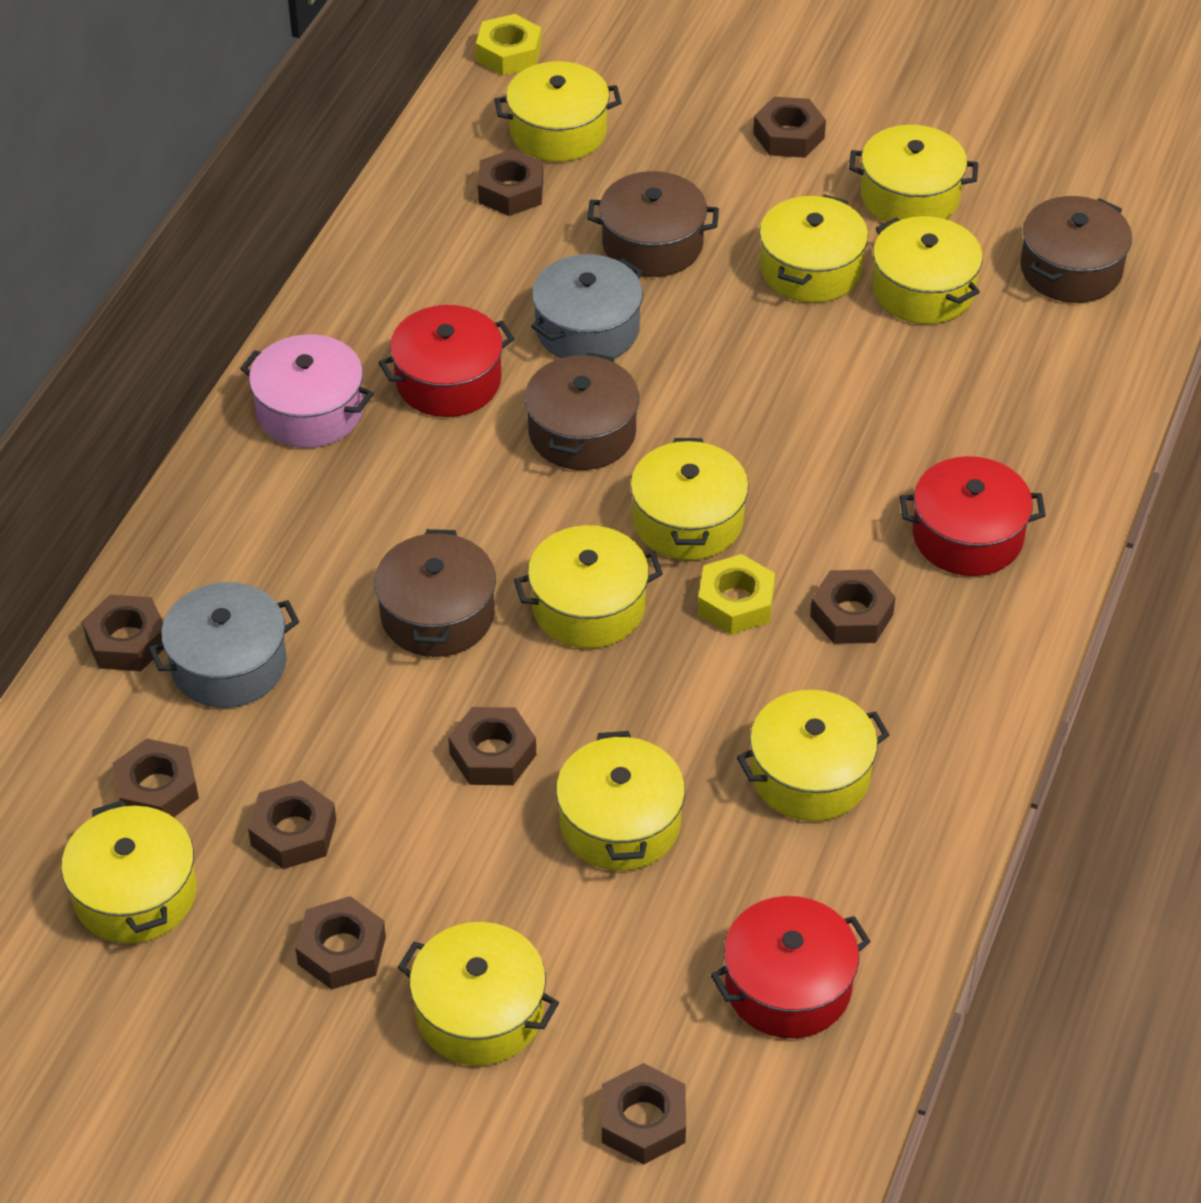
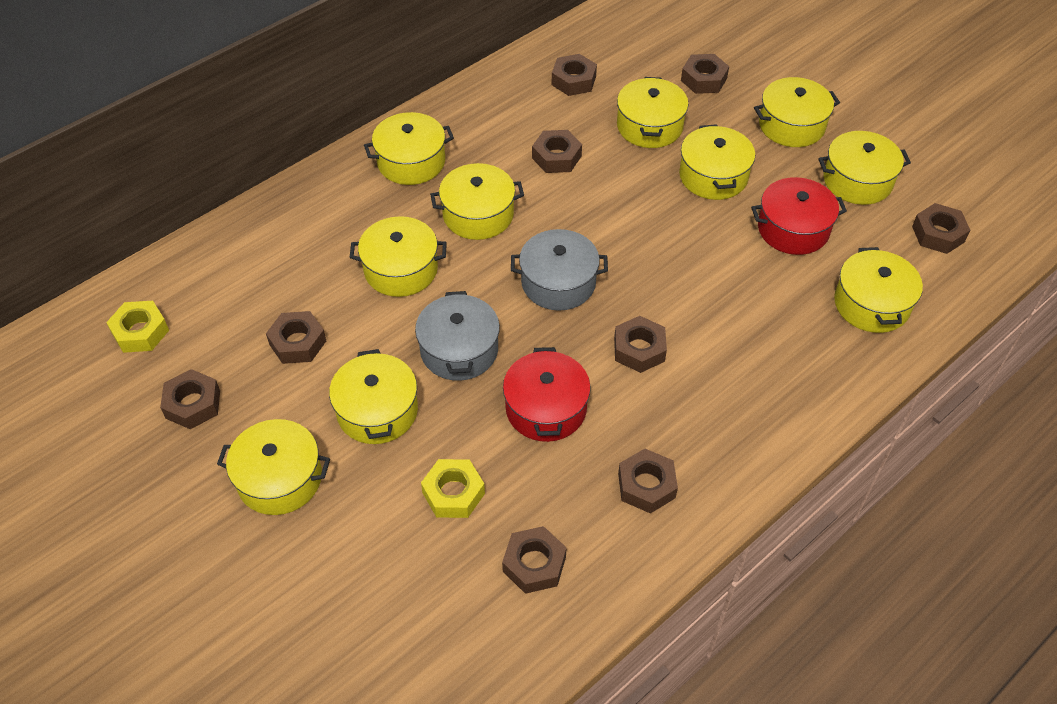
brown pot: [374,529,496,657] [525,352,639,470] [587,171,719,277] [1020,196,1132,303] = 4 -> none = 0
pink pot: [240,334,374,448] = 1 -> none = 0
red pot: [379,305,514,417] [711,896,871,1038] [900,456,1046,576] = 3 -> [503,347,591,442] [751,177,847,255] = 2

